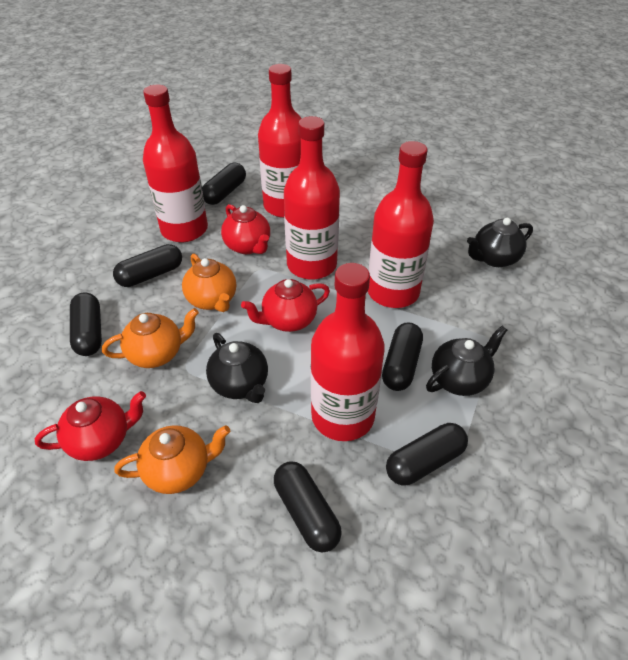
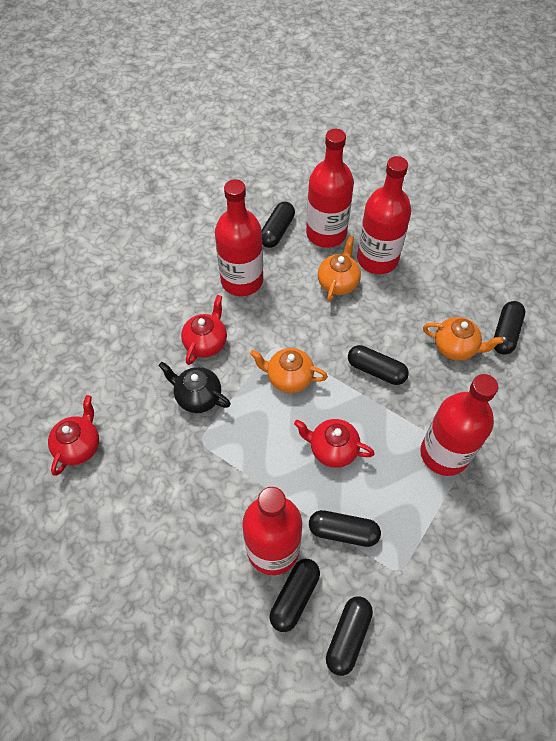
black teapot: [206,333,268,403] [426,326,507,396] [467,218,533,267] = 3 -> [159,362,231,413] = 1

